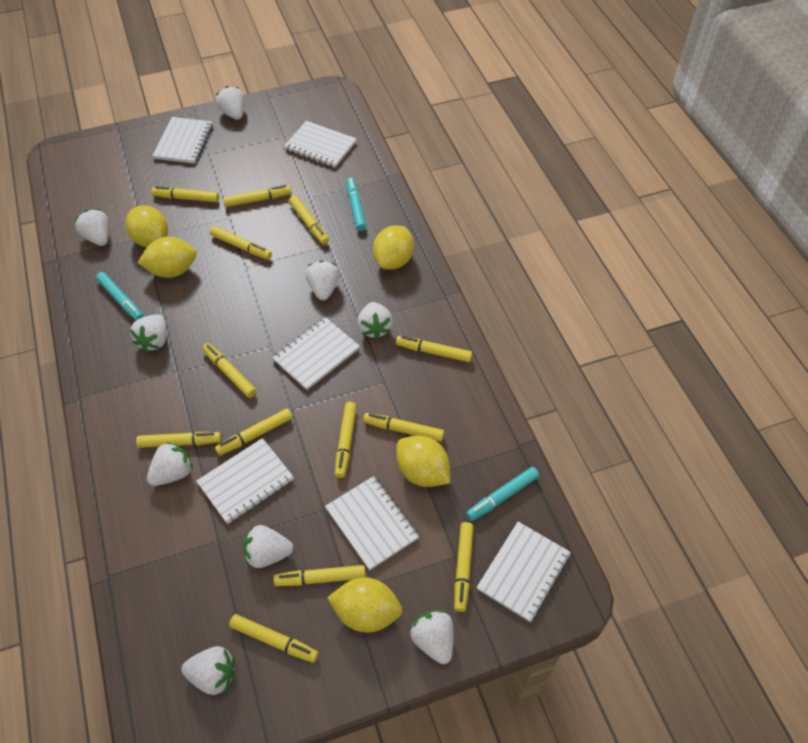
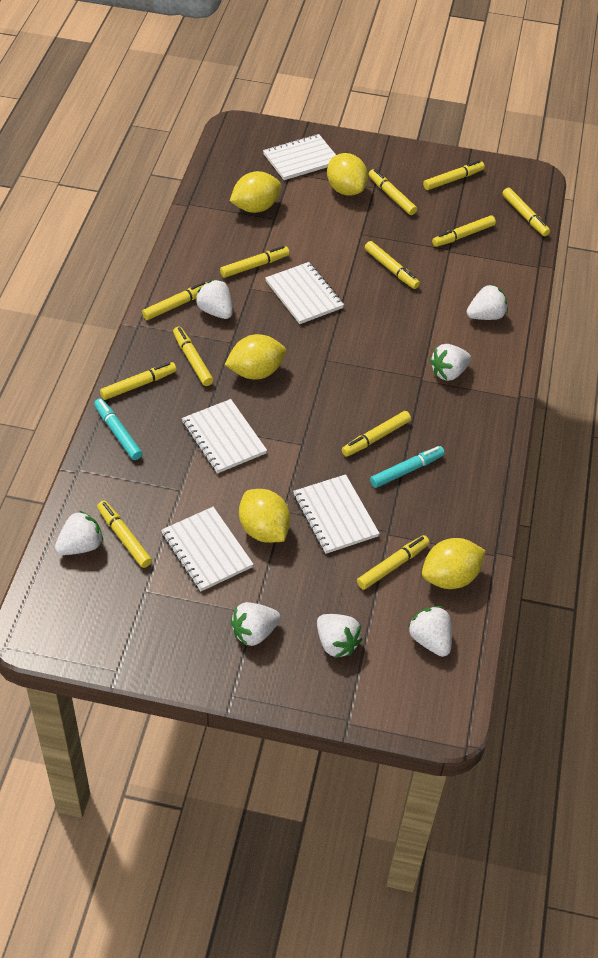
turquoise marker: [96,272,144,320] [346,178,366,231] [466,467,539,521] = 3 -> [94,398,143,460] [370,446,445,488] = 2
white notebook: [153,117,213,164] [196,438,294,524] [272,317,360,390] [284,121,357,168] [325,476,419,570] [477,522,571,622] = 6 -> [161,507,254,592] [182,399,267,474] [263,134,336,180] [265,262,344,324] [293,474,380,554] = 5
white strawberry: [75,209,109,246] [130,314,167,352] [147,442,193,486] [181,646,234,695] [216,86,245,120] [243,525,293,568] [306,260,340,301] [358,302,393,339] [410,610,454,664] = 9 -> [55,511,103,555] [195,280,233,319] [231,602,281,646] [317,614,363,658] [408,606,452,657] [430,344,471,381] [467,284,508,320] = 7
yellow marker: [136,432,222,448] [151,186,219,202] [202,343,257,398] [209,226,272,260] [215,408,293,456] [223,185,292,207] [229,614,319,663] [274,565,366,586] [289,195,329,244] [335,402,357,478] [363,413,444,442] [396,336,472,362] [454,522,474,612] = 13 -> [97,501,152,568] [100,362,177,400] [142,282,207,320] [173,327,213,386] [220,246,290,278] [342,411,411,457] [357,535,430,590] [365,241,420,289] [368,169,417,215] [423,160,485,190] [432,215,496,247] [502,188,550,236] = 12

